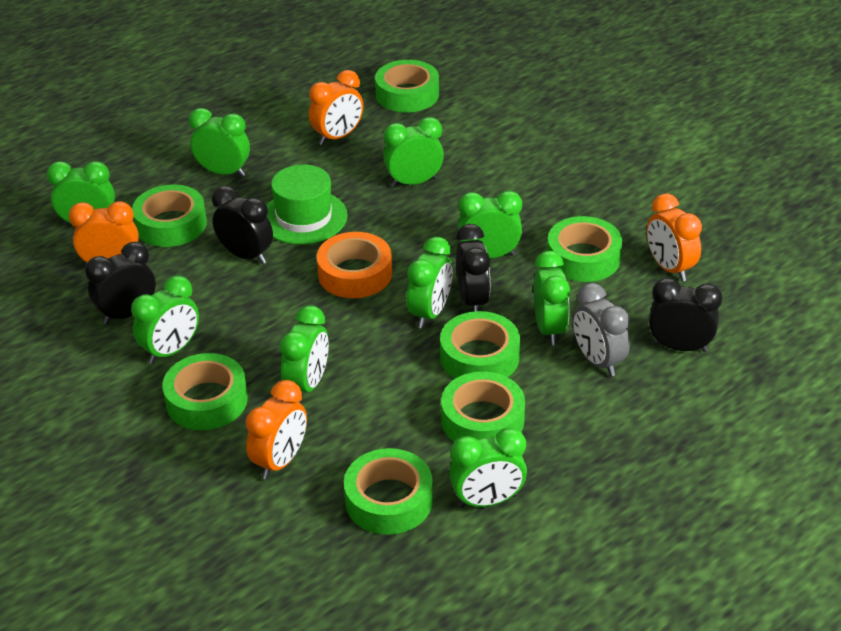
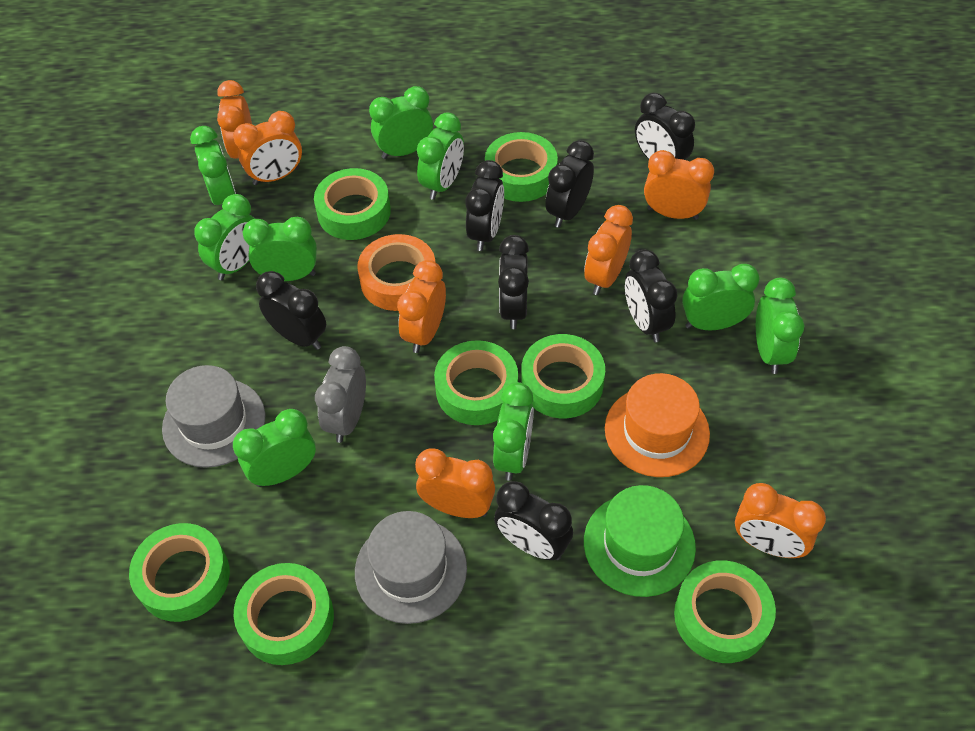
black clock: [85,242,156,324] [212,186,273,264] [456,224,491,312] [649,278,722,352] = 4 -> [256,271,326,350] [465,160,504,251] [494,481,573,560] [498,235,529,329] [545,140,594,228] [625,250,678,342] [635,93,695,160] = 7
grey hat: none = 0 -> [162,365,265,468] [355,511,467,624] = 2
orange clock: [69,201,139,265] [246,380,307,479] [309,70,363,145] [647,193,702,281] = 4 -> [217,80,252,168] [233,111,302,185] [397,260,446,353] [415,448,495,518] [584,205,633,295] [644,150,714,220] [735,483,826,558] = 7
orange hat: none = 0 -> [605,373,710,477] = 1

